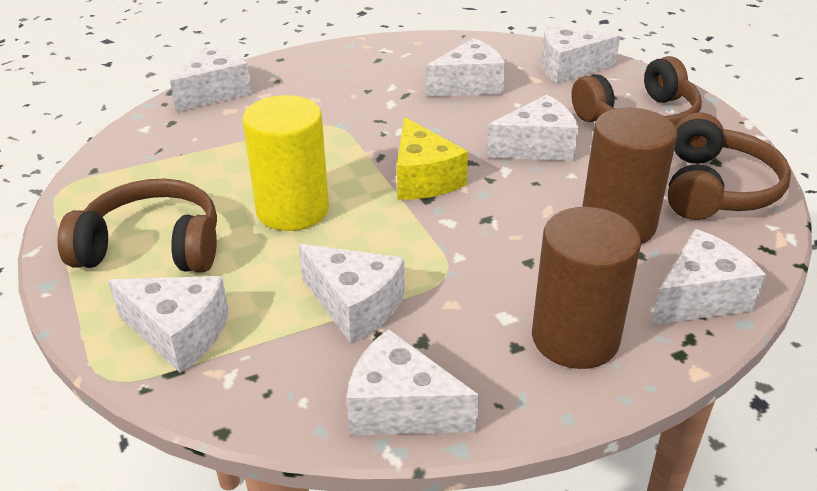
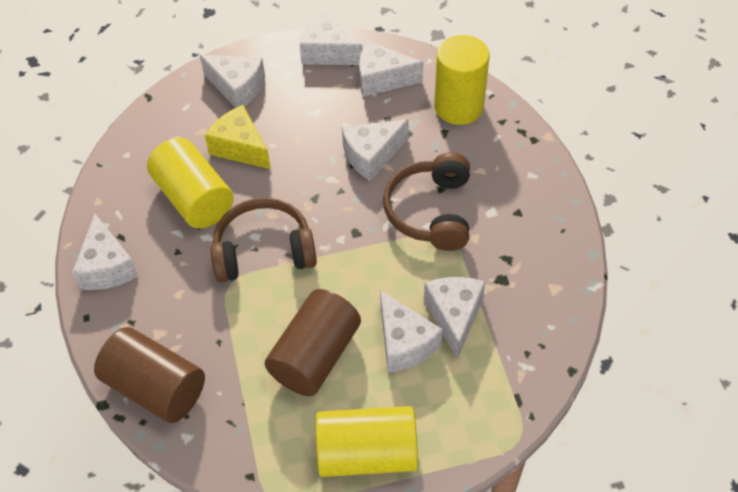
brown headphones: [57,179,217,273] [571,56,702,125] [668,112,791,220] = 3 -> [211,198,317,283] [383,152,470,251] = 2
white cheese: [108,276,229,373] [170,45,252,112] [298,244,405,343] [347,329,479,435] [426,38,505,97] [486,94,578,161] [541,26,620,83] [651,229,766,325] = 8 -> [72,214,138,290] [200,55,265,108] [299,13,363,65] [342,119,409,181] [359,41,423,97] [380,290,442,373] [424,277,485,359] = 7
yellow cylinder: [242,95,329,231] = 1 -> [147,138,234,229] [316,406,418,477] [434,35,490,125] = 3

